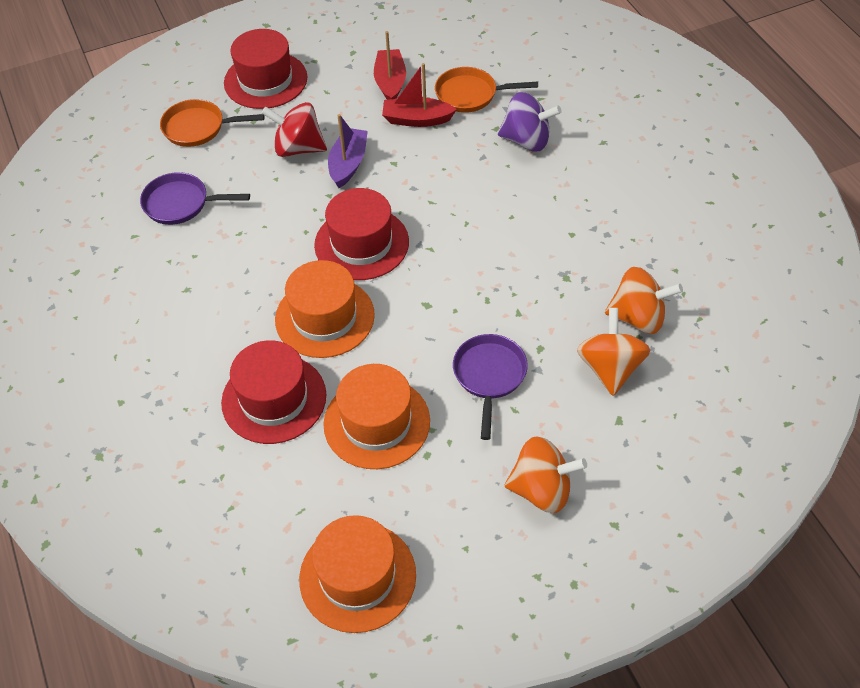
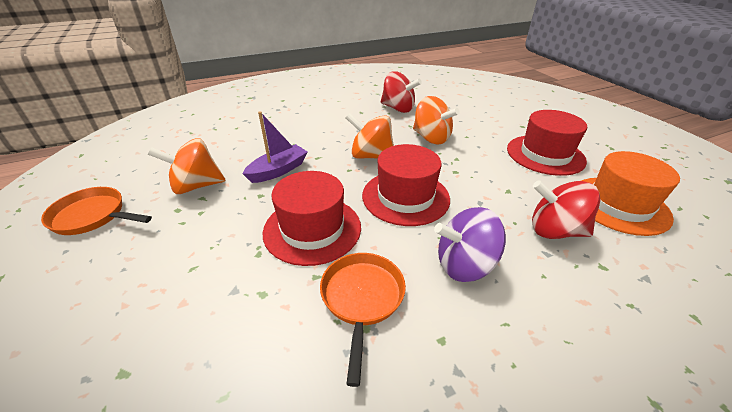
orange hat: [275,260,375,358] [299,515,416,633] [323,364,430,469] = 3 -> [581,151,680,236] = 1
purple pan: [140,172,250,225] [453,334,528,440] = 2 -> none = 0
red boat: [374,31,406,100] [382,63,457,127] = 2 -> none = 0
red spinning top: [262,102,327,157] = 1 -> [380,71,422,113] [532,180,600,239] = 2

